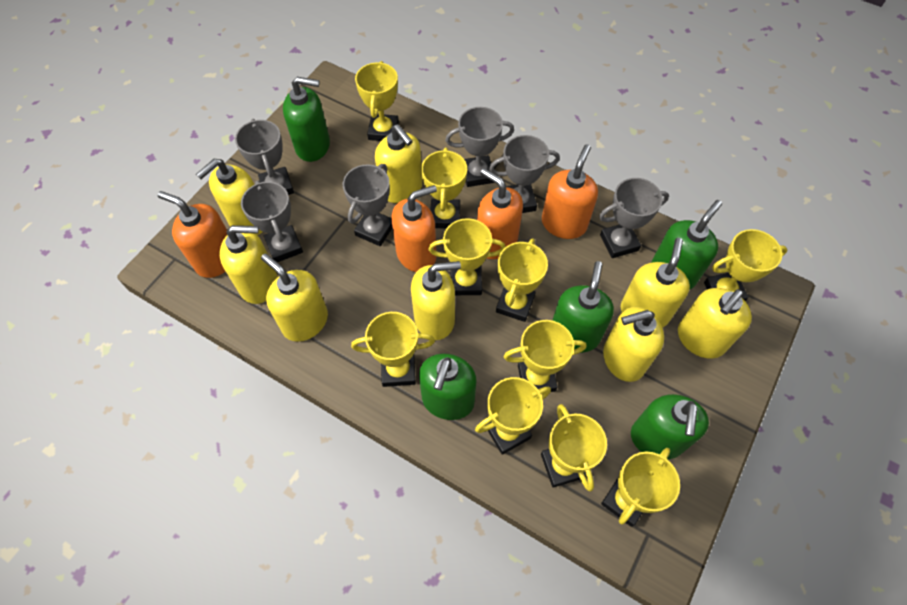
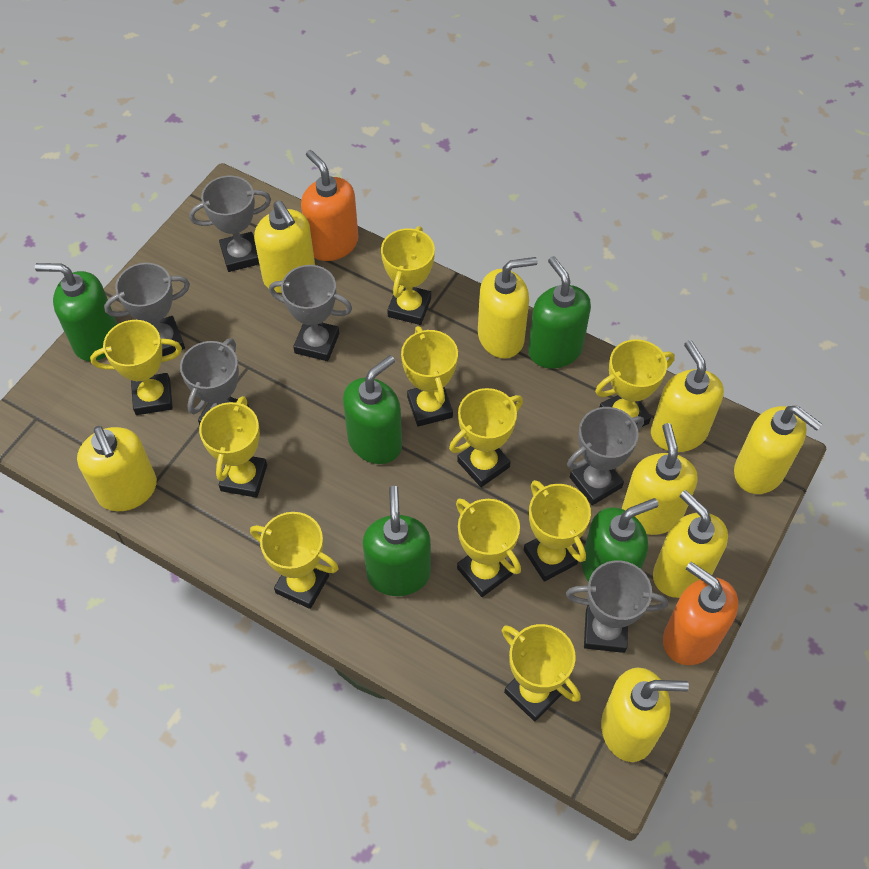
orange soap dispenser: [158,191,227,278] [391,185,437,272] [477,168,523,259] [542,144,598,239] = 4 -> [301,150,358,261] [663,562,738,665] = 2

